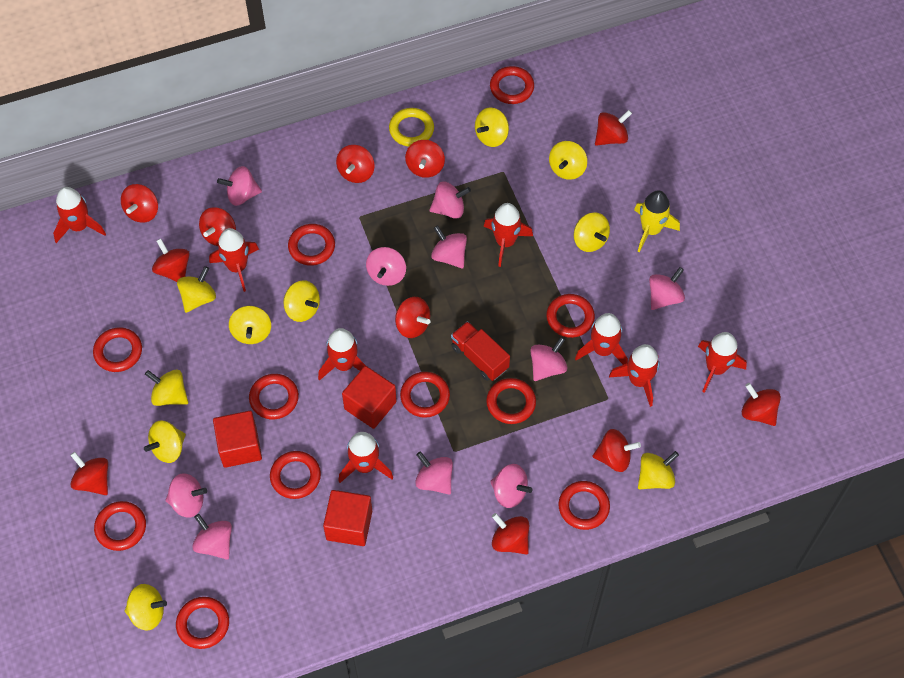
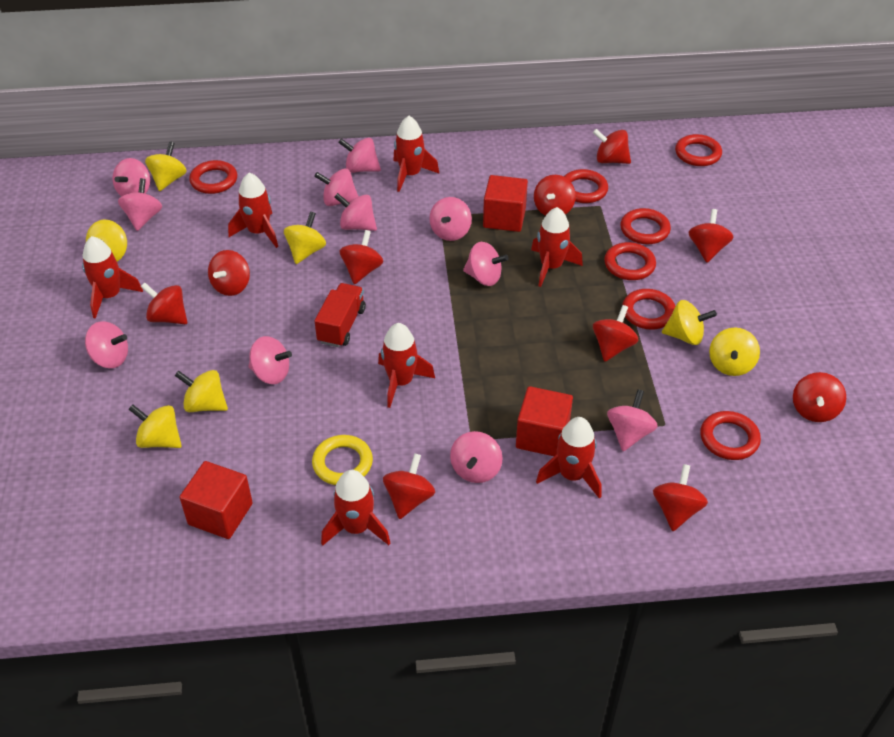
pink spinning top: [166,473,207,518] [192,514,232,560] [217,166,262,206] [366,247,406,286] [415,451,453,495] [430,182,471,219] [431,225,467,269] [490,464,533,508] [530,337,567,381] [649,267,685,310] = 10 -> [85,321,128,368] [112,158,150,196] [118,178,162,231] [248,336,292,384] [314,169,359,206] [334,193,377,231] [338,138,381,173] [429,197,472,241] [450,431,503,483] [463,242,509,286] [607,389,658,451] = 11
red ring: [93,327,142,372] [94,501,146,551] [176,597,229,649] [249,374,299,419] [270,451,321,499] [288,224,335,266] [400,372,450,418] [486,378,536,424] [490,66,534,104] [546,294,595,338] [558,481,610,530] = 11 -> [189,160,237,194] [564,169,608,203] [604,242,656,280] [620,208,671,244] [622,289,675,330] [675,134,722,166] [700,411,761,460] = 7
red rocket: [53,187,106,243] [209,228,259,292] [318,328,366,381] [338,432,393,483] [484,203,533,267] [575,313,628,365] [609,344,660,407] [698,332,747,393] = 8 -> [82,236,143,319] [228,173,278,248] [321,470,390,546] [378,323,435,408] [393,116,439,192] [531,207,583,287] [536,417,601,499] = 7
red spinning top: [70,452,108,495] [121,184,158,223] [152,239,190,282] [199,207,236,246] [336,145,374,183] [395,297,431,338] [405,140,445,178] [492,513,529,554] [593,429,641,472] [595,110,632,146] [742,383,781,426] = 11 -> [141,282,187,324] [208,250,250,296] [340,230,383,284] [383,453,435,519] [534,175,576,216] [593,129,631,164] [593,305,638,362] [653,464,708,531] [689,209,733,263] [793,372,846,422] = 10
yellow rocket: [634,190,680,252] = 1 -> none = 0
yellow spinning top: [125,584,167,631] [144,421,186,463] [145,370,188,406] [177,266,216,313] [229,306,271,344] [283,280,320,322] [475,107,509,147] [549,141,587,180] [574,212,610,252] [638,451,679,489] = 10 -> [86,220,127,262] [128,405,182,448] [145,141,187,191] [175,370,228,412] [284,211,326,264] [662,300,717,345] [709,328,760,376] = 7

